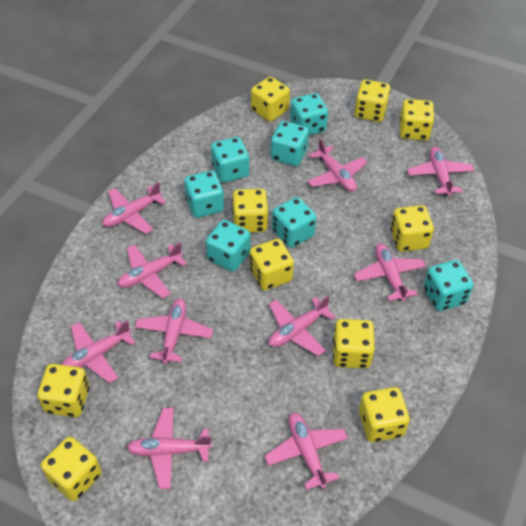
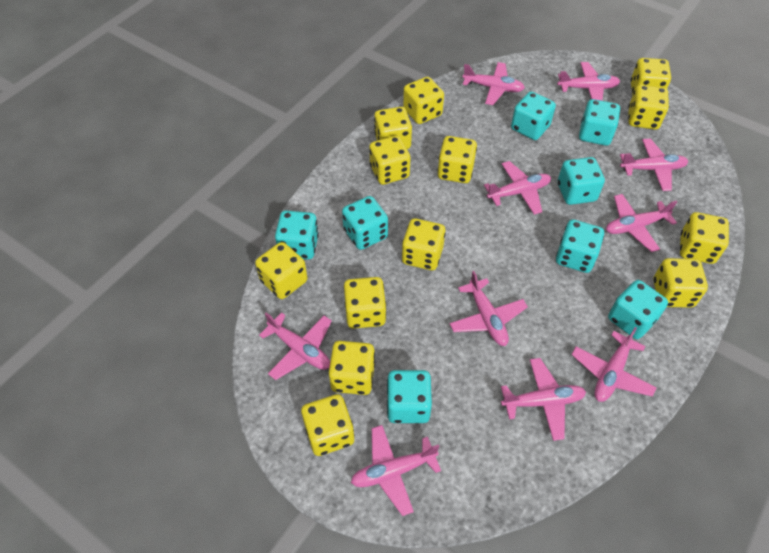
turquoise dice: [184,171,224,218] [206,220,250,272] [211,137,249,183] [271,121,309,166] [272,197,317,248] [290,93,328,135] [424,260,474,311] = 7 -> [275,211,319,260] [342,196,388,250] [387,370,432,423] [511,92,556,140] [556,219,604,273] [558,157,605,205] [579,99,620,146] [608,280,668,339] = 8
yellow dice: [37,364,89,417] [41,437,102,501] [232,189,268,233] [250,239,294,290] [251,77,290,122] [333,319,375,369] [355,80,390,122] [359,387,410,442] [390,205,434,252] [400,99,434,140] = 10 -> [255,242,308,299] [301,394,354,456] [329,341,375,395] [344,277,386,329] [369,136,411,185] [374,107,412,149] [402,218,446,270] [403,77,444,124] [437,136,477,183] [628,85,669,130] [631,58,671,95] [653,258,708,308] [680,212,729,264] = 13

